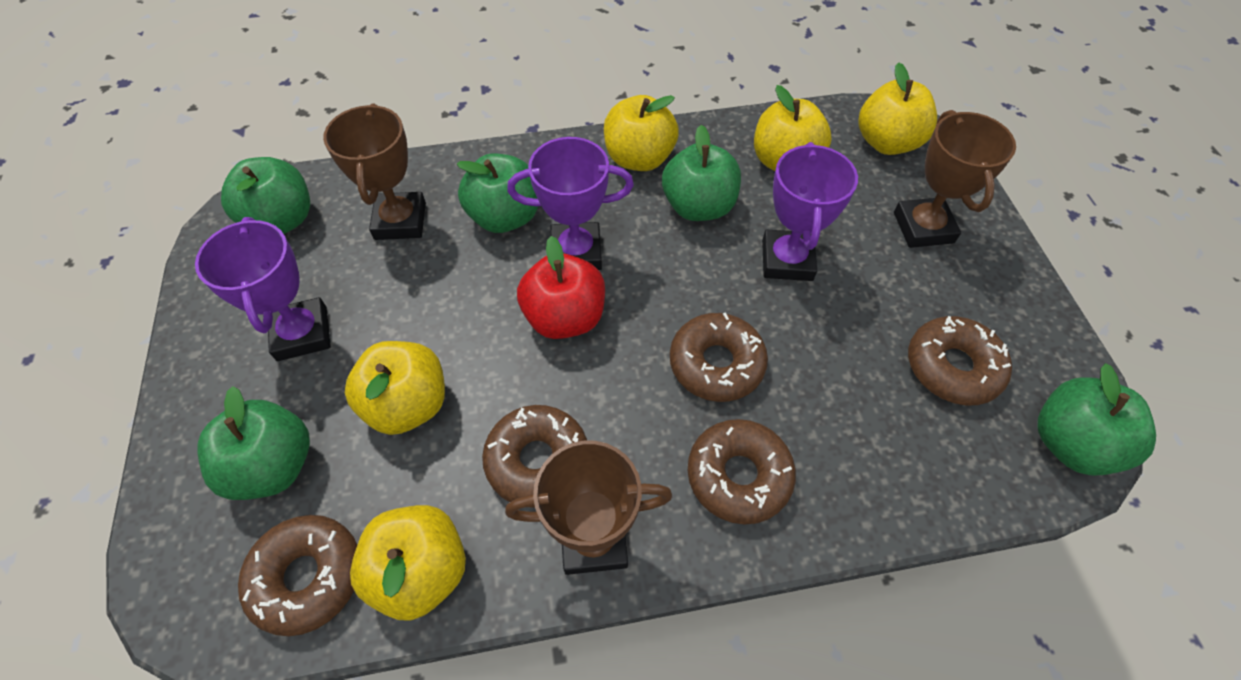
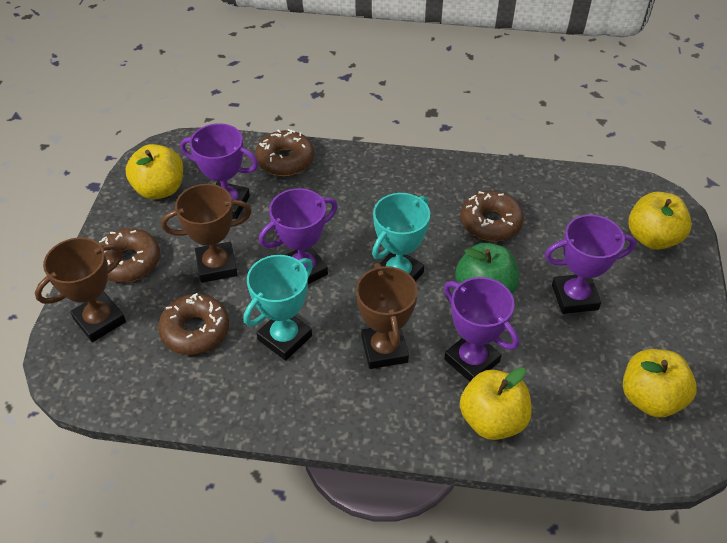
brown donut: [238,515,357,636] [482,405,587,508] [670,312,768,402] [688,419,796,524] [908,316,1012,405] = 5 -> [99,228,160,282] [158,293,229,355] [255,129,314,176] [461,191,524,241] = 4
green apple: [198,386,310,500] [221,157,310,234] [457,153,538,233] [662,125,741,221] [1037,363,1156,476] = 5 -> [455,243,519,294] = 1
purple trophy: [195,217,331,361] [507,137,634,270] [762,142,858,281] = 3 -> [180,123,258,219] [259,188,338,284] [444,277,519,382] [545,215,636,314] = 4
red apple: [517,236,605,339] = 1 -> none = 0
turquoise trophy: none = 0 -> [243,255,313,360] [372,193,430,281] = 2
yellow apple: [345,341,445,435] [350,505,466,621] [604,95,679,171] [754,85,832,171] [858,62,937,155] = 5 -> [126,144,183,200] [460,367,532,440] [623,349,697,418] [628,192,692,250] = 4

